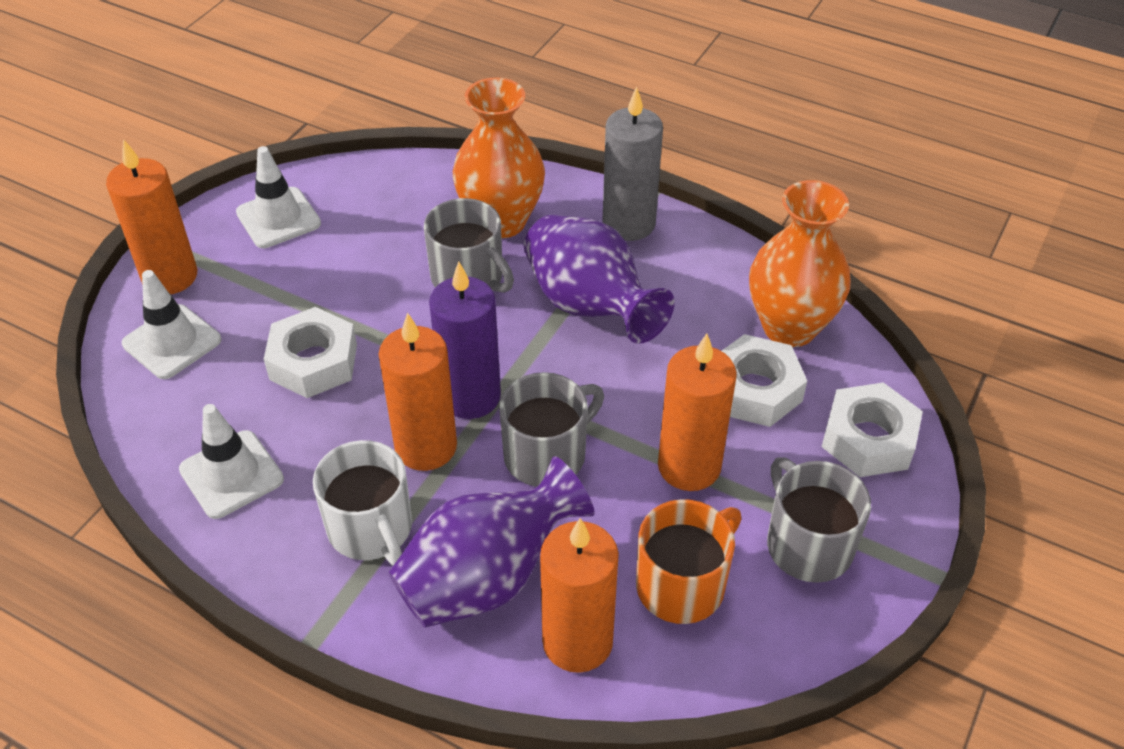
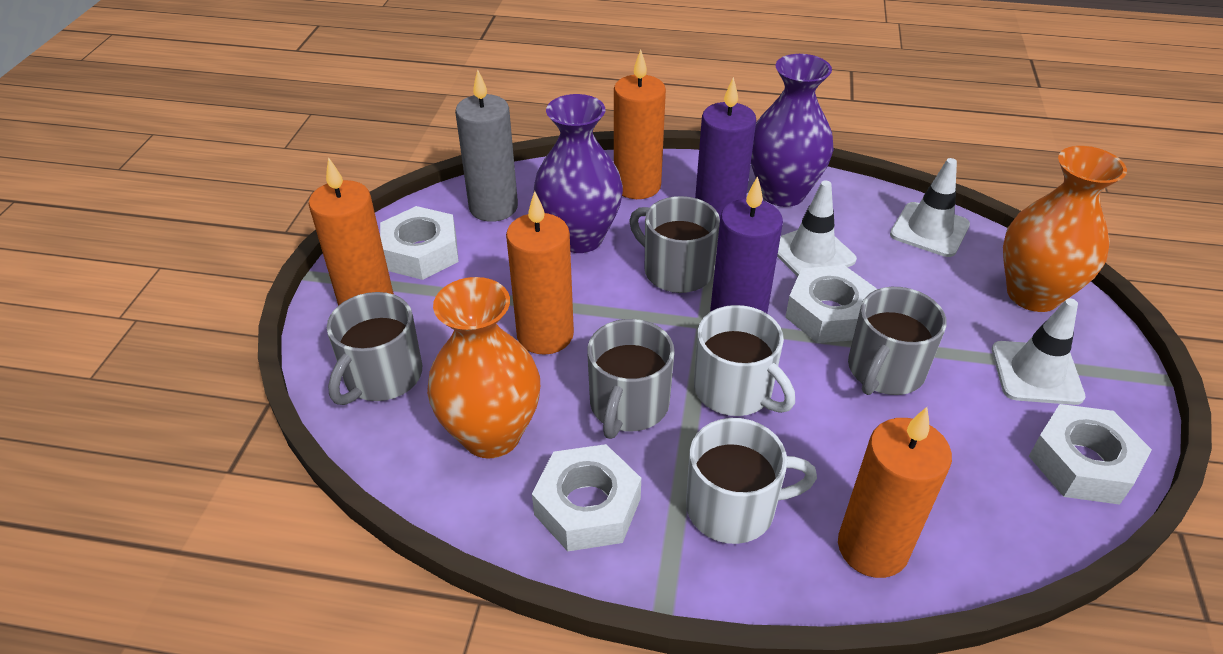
grey mug: [424,198,514,293] [499,372,604,487] [767,457,871,583] = 3 -> [327,292,422,405] [587,319,675,439] [629,196,720,293] [848,287,947,395] = 4
orange mug: [636,499,741,624] = 1 -> none = 0
purple candle: [429,262,501,419] = 1 -> [695,77,756,218] [710,176,783,313] = 2
white mug: [313,440,412,565] = 1 -> [686,418,817,544] [694,305,795,416] = 2
white nut: [264,307,357,398] [722,334,807,427] [822,382,923,477] = 3 -> [380,206,459,280] [532,444,641,551] [785,265,877,343] [1029,404,1152,505] = 4

